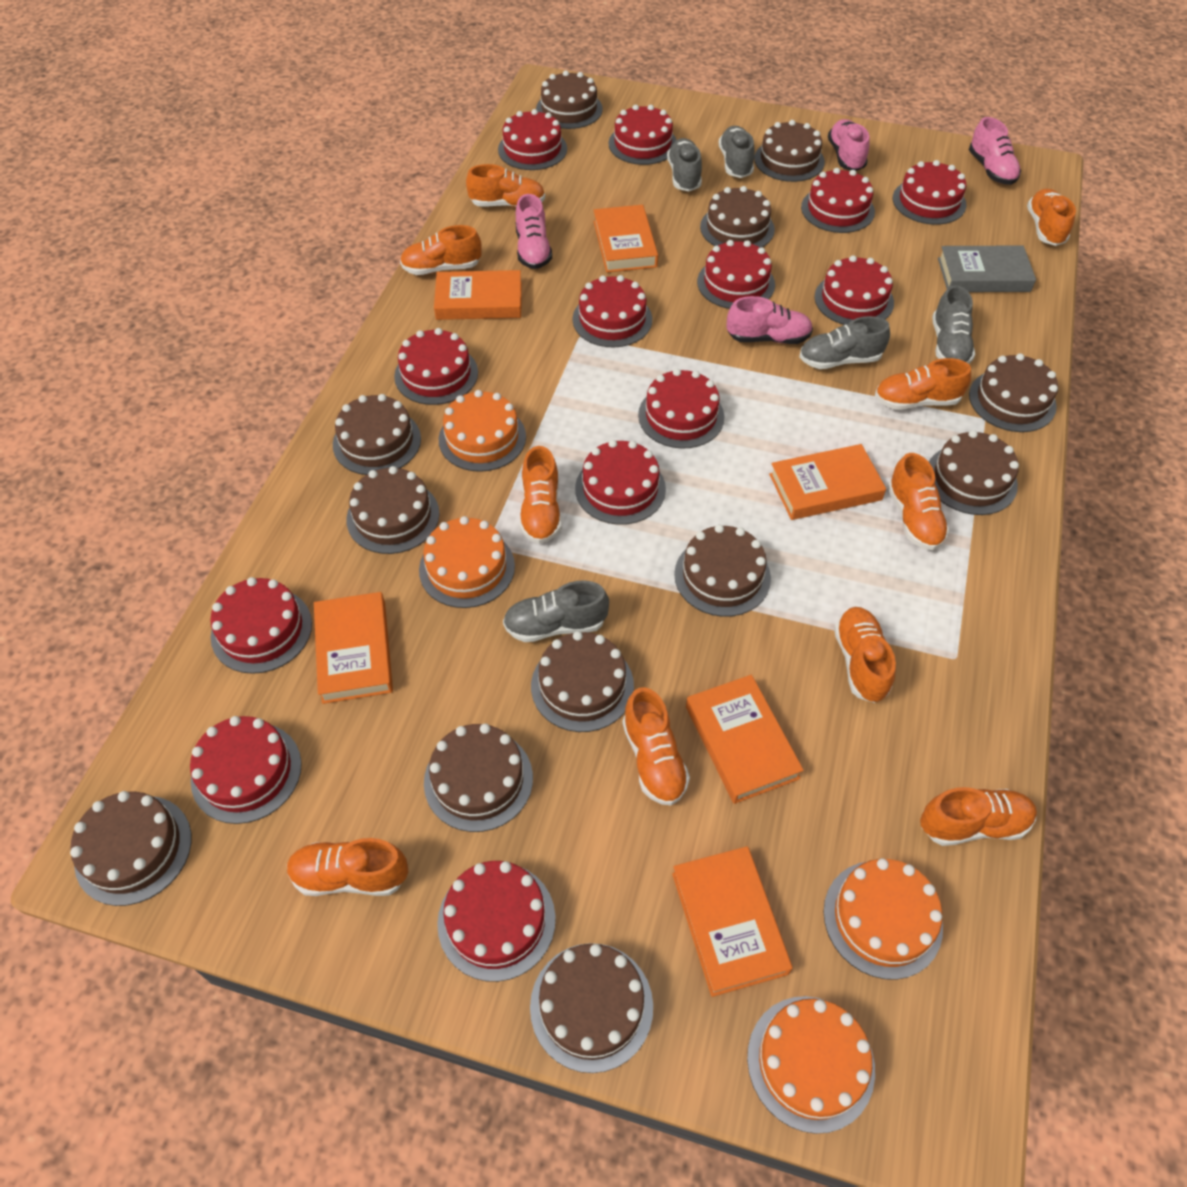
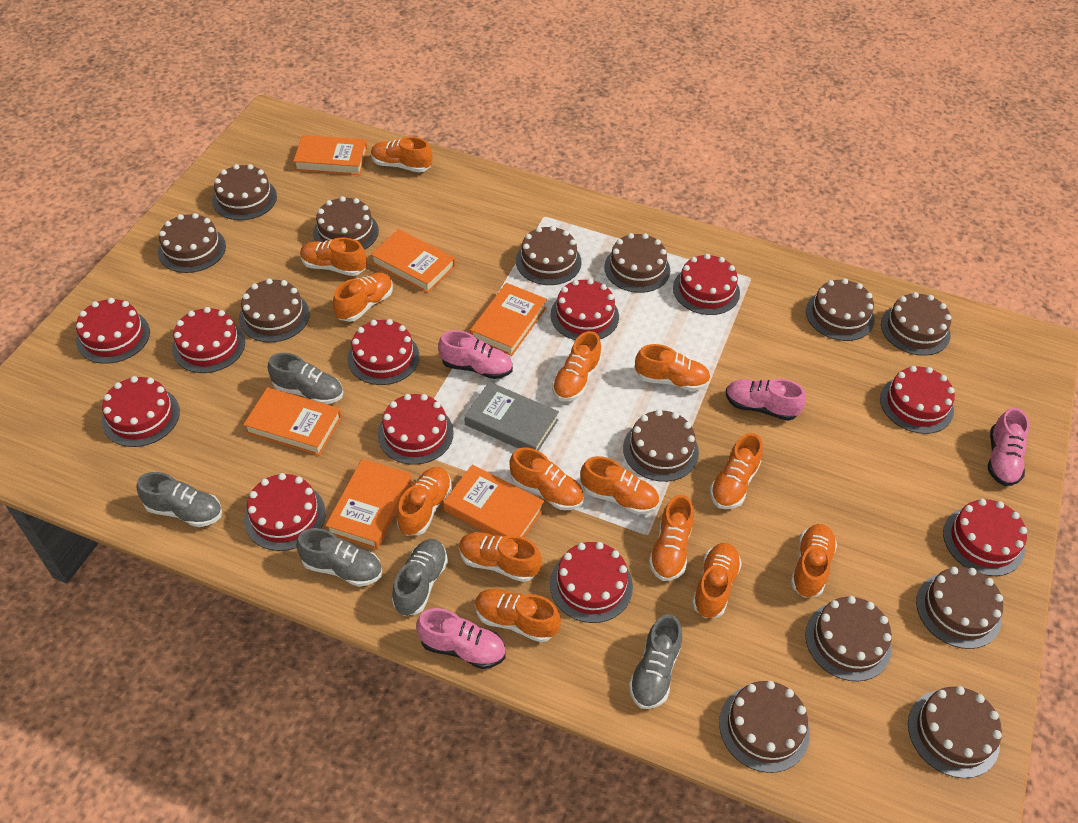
brown cake: [70,791,192,906] [333,394,421,475] [346,466,440,554] [424,724,533,832] [530,943,653,1073] [531,631,634,732] [536,71,603,129] [674,524,771,617] [700,186,775,247] [754,120,825,182] [929,430,1019,515] [969,353,1058,432] = 12 -> [158,213,226,273] [212,164,277,220] [239,278,310,342] [313,196,379,250] [516,226,582,285] [604,233,670,293] [623,409,699,482] [719,681,810,773] [805,596,892,681] [806,278,875,341] [881,292,951,356] [908,686,1002,778] [916,567,1003,649] = 13
orange cake: [419,516,515,608] [439,390,526,472] [747,996,875,1134] [823,858,943,980] = 4 -> none = 0
orange shoe: [287,838,408,896] [400,225,482,275] [466,164,545,208] [519,446,562,544] [622,687,690,805] [834,607,896,703] [875,358,971,410] [887,453,950,550] [920,787,1037,846] [1027,189,1076,246] = 10 -> [300,238,367,276] [333,272,393,322] [371,137,432,172] [396,467,452,536] [459,532,542,582] [475,589,561,642] [509,447,584,510] [552,331,602,401] [580,456,659,515] [635,344,711,391] [649,495,694,581] [692,543,742,618] [710,433,763,509] [791,524,837,598] = 14
red cake: [190,716,302,824] [210,577,312,674] [394,328,478,405] [437,861,556,982] [498,109,567,170] [572,275,652,347] [575,440,666,525] [609,105,676,165] [638,369,724,449] [697,240,775,309] [801,168,875,233] [814,255,894,325] [893,160,966,225] = 13 -> [76,298,150,364] [102,376,180,447] [172,307,245,373] [244,473,326,551] [347,319,419,385] [378,394,454,465] [550,279,619,340] [550,542,633,623] [673,254,740,315] [880,366,955,434] [943,499,1027,576] = 11

